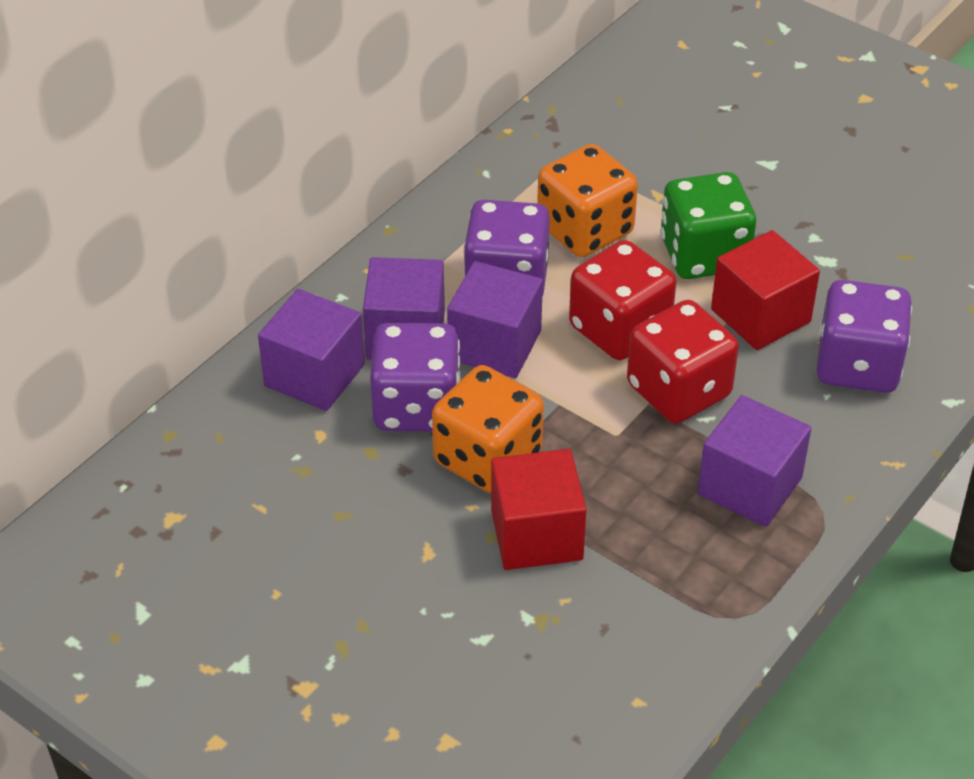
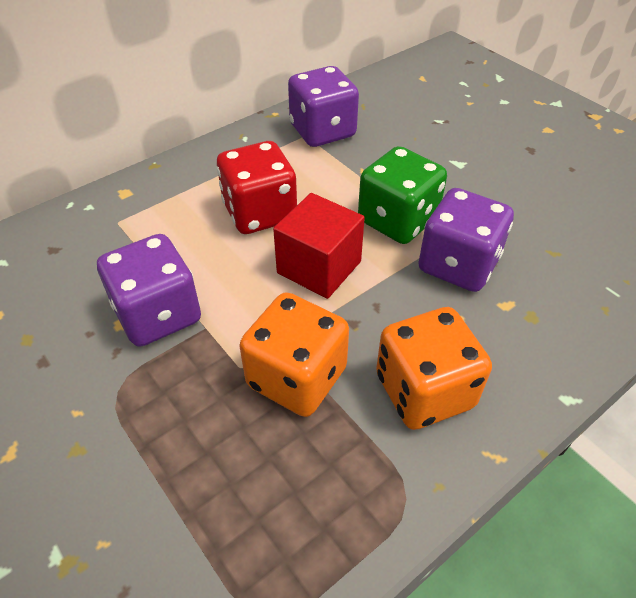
purple cube: [258,289,365,411] [363,257,445,360] [447,261,543,378] [698,395,811,527] = 4 -> none = 0
red cube: [491,449,586,570] [711,230,820,350] = 2 -> [273,193,365,299] = 1
red dice: [569,240,676,360] [627,300,739,424] = 2 -> [217,141,297,234] = 1

